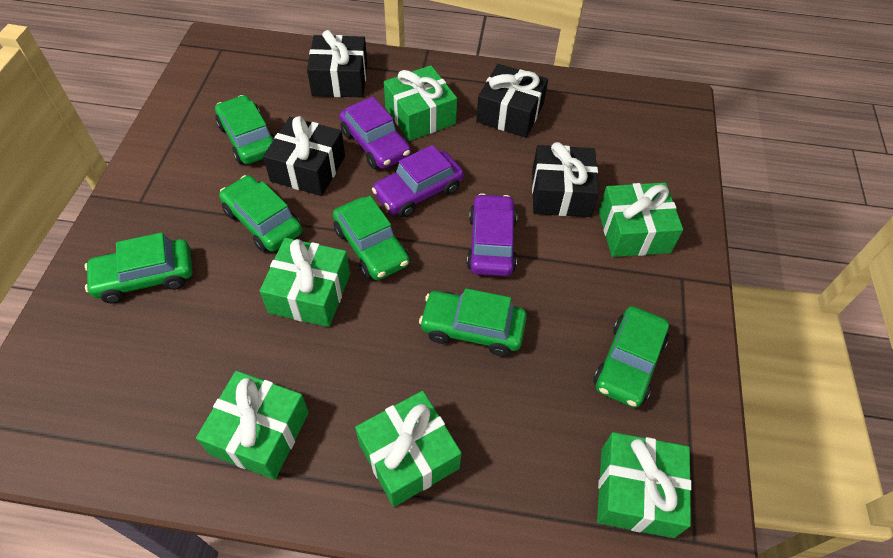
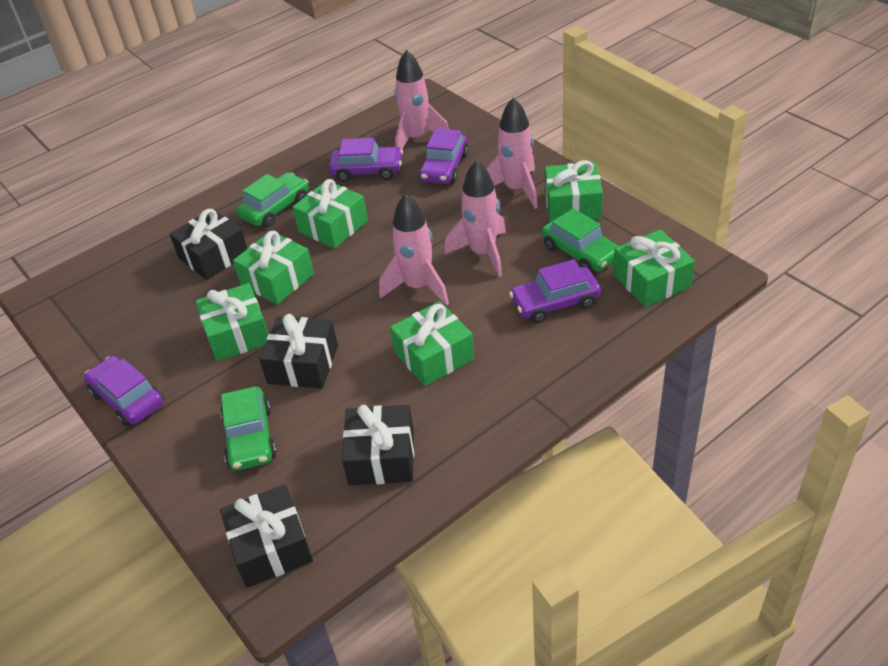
green car: [85,232,193,304] [215,95,275,164] [219,175,302,252] [333,196,409,280] [419,288,527,356] [594,306,669,408] = 6 -> [220,386,277,471] [236,172,309,227] [542,208,619,273] = 3
pink rocket: none = 0 -> [379,194,449,306] [394,50,449,149] [444,160,506,277] [487,97,538,209] = 4
purple car: [339,96,411,169] [372,145,464,217] [467,193,517,276] = 3 -> [84,356,164,426] [329,138,403,182] [419,128,469,184] [509,259,601,323] = 4

